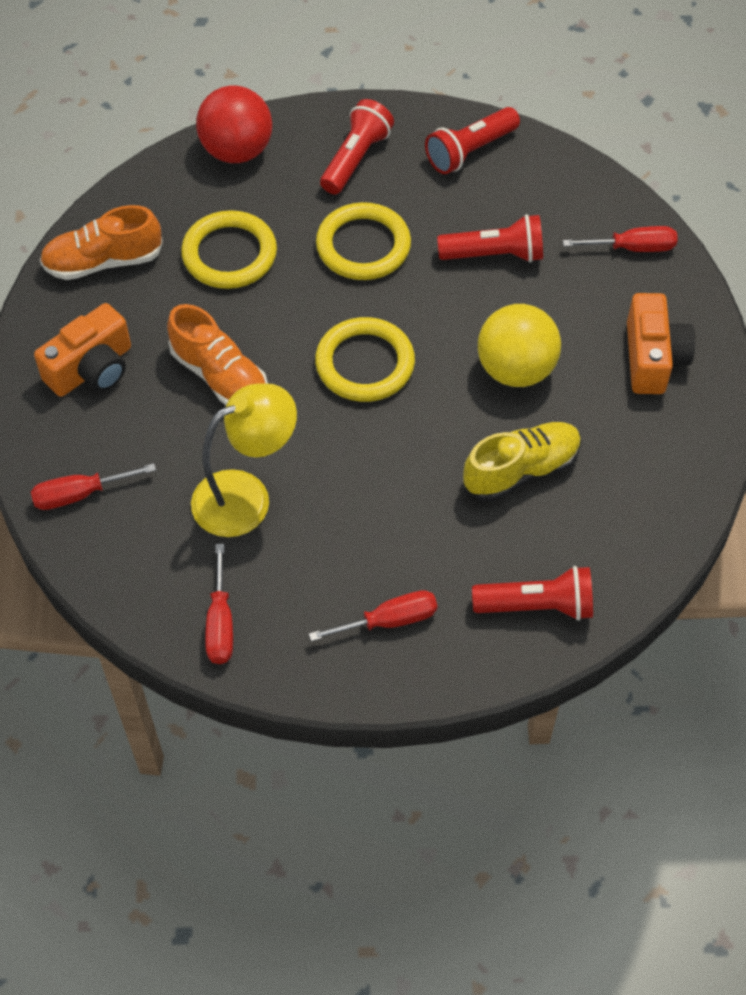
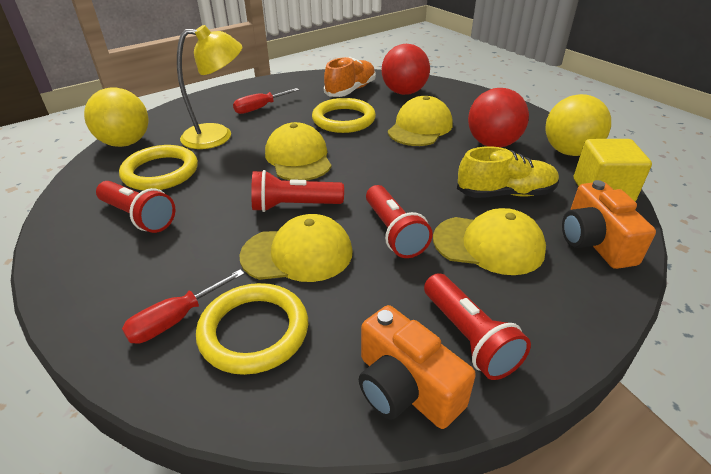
orange shoe: [40,205,163,280] [167,304,268,405] = 2 -> [324,57,376,97] = 1
red ball: [196,85,272,163] = 1 -> [381,44,430,95] [468,88,529,147] = 2
red screwdriver: [31,463,156,510] [205,544,233,664] [309,590,437,641] [563,226,678,252] = 4 -> [122,269,245,344] [233,88,299,114] = 2
yellow ball: [478,304,561,387] = 1 -> [84,87,148,147] [545,94,611,156] = 2
yellow cap: none = 0 -> [239,214,353,282] [265,122,332,180] [388,96,453,146] [433,208,546,275] = 4
yellow cube: none = 0 -> [574,139,652,201] = 1

